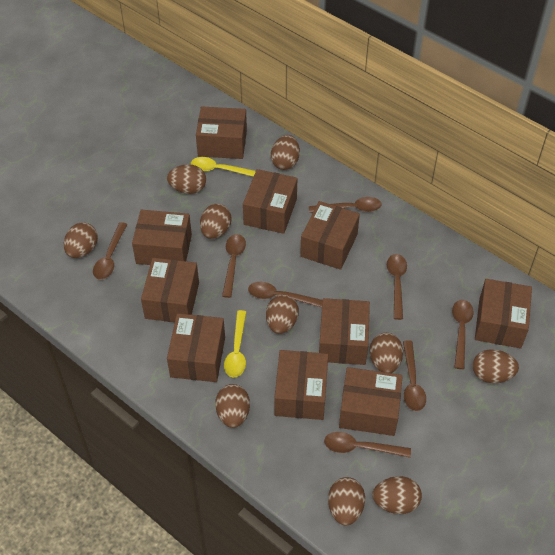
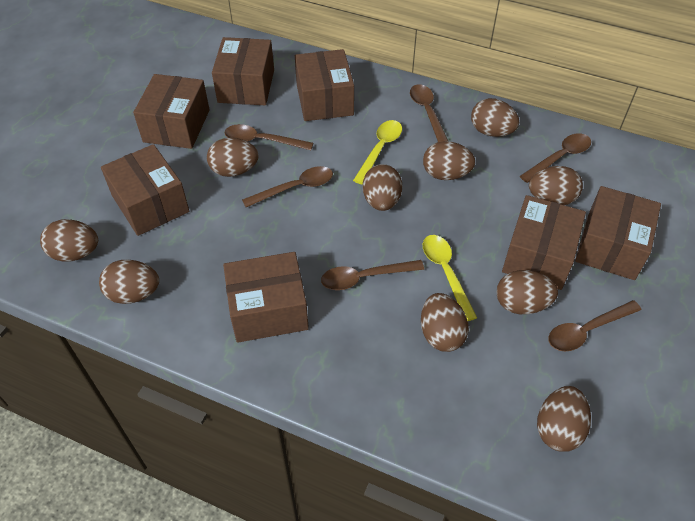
brown box: [132,210,192,265] [141,258,199,322] [167,313,225,382] [196,106,247,159] [243,169,297,234] [274,350,328,420] [300,201,360,270] [319,298,370,365] [339,367,403,436] [475,279,532,348] = 10 -> [101,144,189,236] [133,74,210,149] [212,37,274,105] [223,252,309,343] [295,49,354,121] [502,195,586,290] [575,186,661,280] = 7
brown spoon: [93,222,127,279] [222,234,246,298] [248,282,322,308] [309,197,382,213] [324,432,411,458] [387,254,407,320] [403,341,426,411] [452,300,474,369] = 8 -> [225,124,313,150] [242,166,333,207] [321,260,424,290] [410,84,448,142] [520,133,591,183] [548,300,641,352] = 6

